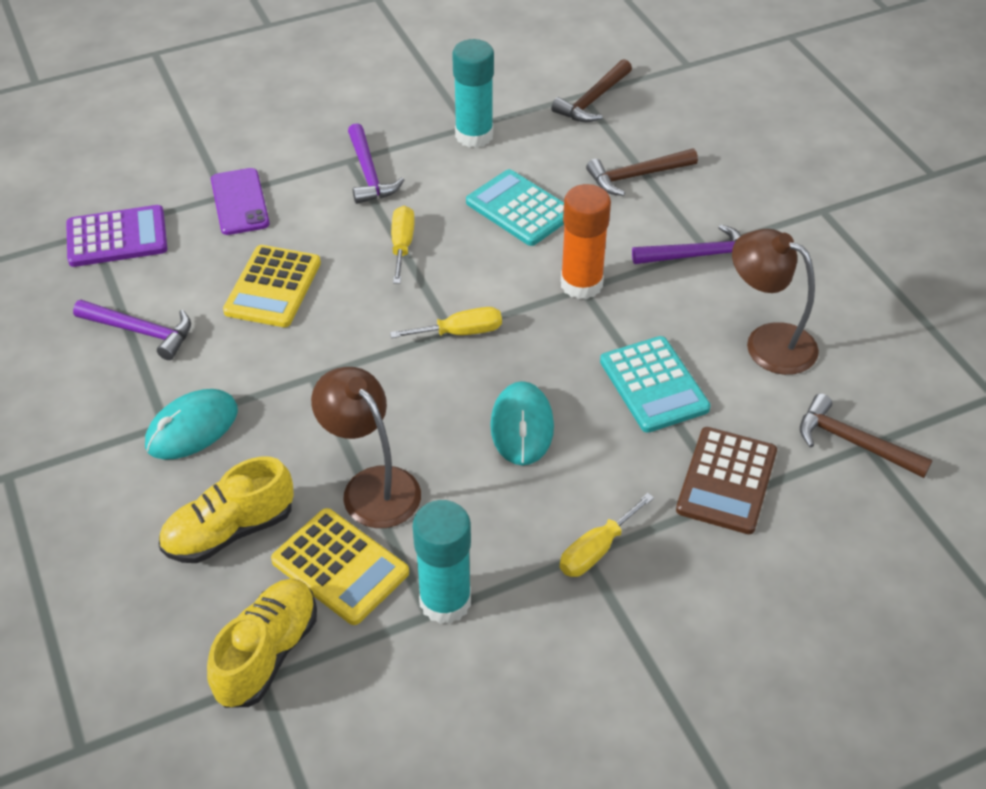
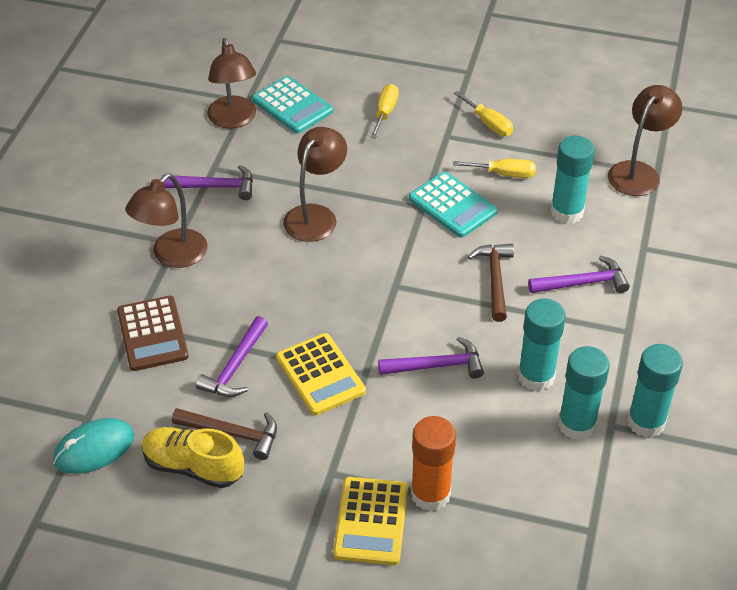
brown hammer: [551,59,632,122] [586,149,698,196] [800,393,933,478] = 3 -> [172,408,277,460] [468,244,514,322] = 2
brown lamp: [311,367,421,528] [732,229,819,375] = 2 -> [125,174,207,268] [207,38,256,129] [283,127,347,242] [608,85,682,196] = 4
purple calculator: [66,205,167,267] = 1 -> none = 0
purple hammer: [73,300,191,360] [348,123,404,204] [632,224,741,264] = 3 -> [162,165,253,200] [196,316,268,397] [378,337,484,378] [528,255,630,293] = 4
purple phone: [211,168,270,235] = 1 -> none = 0
turquoise glue stick: [412,500,471,624] [452,39,494,148] = 2 -> [518,298,566,391] [550,136,595,224] [558,346,610,440] [627,344,683,438] = 4
turquoise mouse: [145,389,238,460] [490,381,554,465] = 2 -> [53,418,134,474] = 1
yellow shoe: [159,456,294,563] [207,578,317,708] = 2 -> [142,427,244,488] = 1

